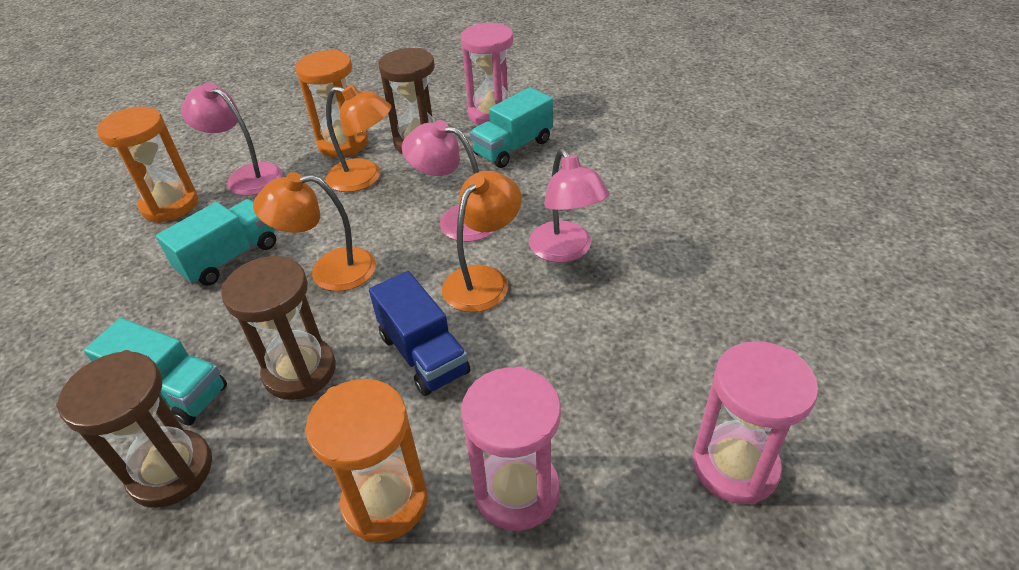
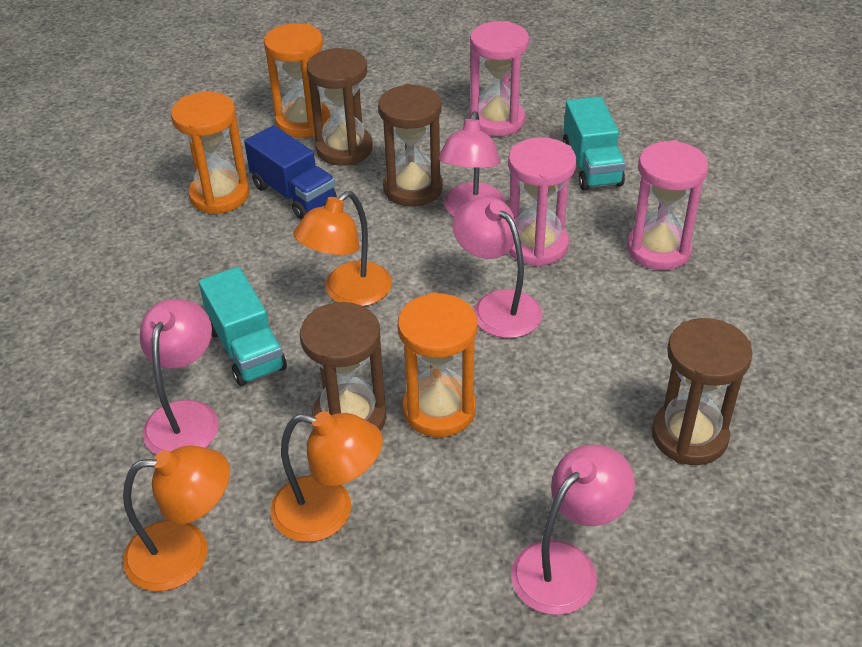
brown hourglass: [56,350,212,508] [221,256,336,400] [378,48,435,154] = 3 -> [300,302,386,431] [307,48,373,166] [378,84,443,207] [652,318,753,465] = 4
pink lamp: [181,82,283,196] [402,120,494,242] [529,149,609,263] = 3 -> [140,299,219,455] [438,111,505,217] [452,197,542,338] [511,445,635,615] = 4
turquoise truck: [84,318,227,426] [156,199,276,286] [470,87,553,168] = 3 -> [199,267,287,386] [563,97,626,190] = 2

